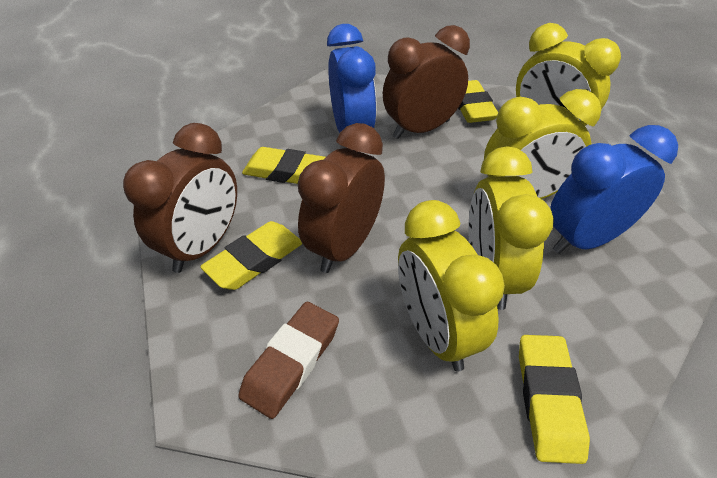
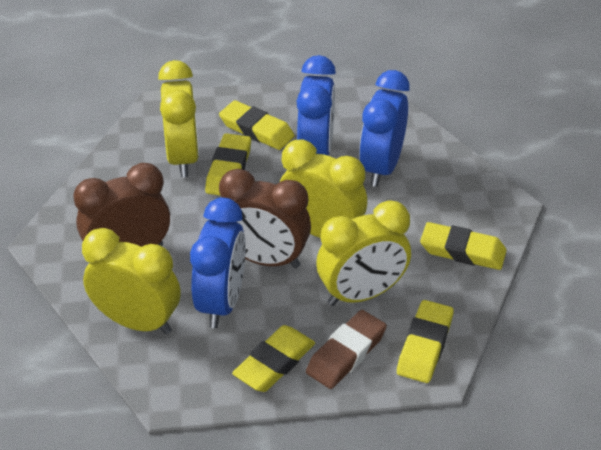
blue clock: [327,24,377,133] [550,125,678,254] = 2 -> [190,198,246,328] [296,55,336,156] [359,70,410,187] = 3
brown clock: [123,123,237,273] [297,123,385,273] [383,25,470,139] = 3 -> [73,163,170,247] [219,169,311,268] = 2
yellow eraser: [200,221,302,290] [242,147,326,184] [458,80,498,123] [519,335,590,464] = 4 -> [205,133,251,196] [219,100,294,150] [232,325,315,392] [397,300,454,383] [420,222,507,270] = 5

